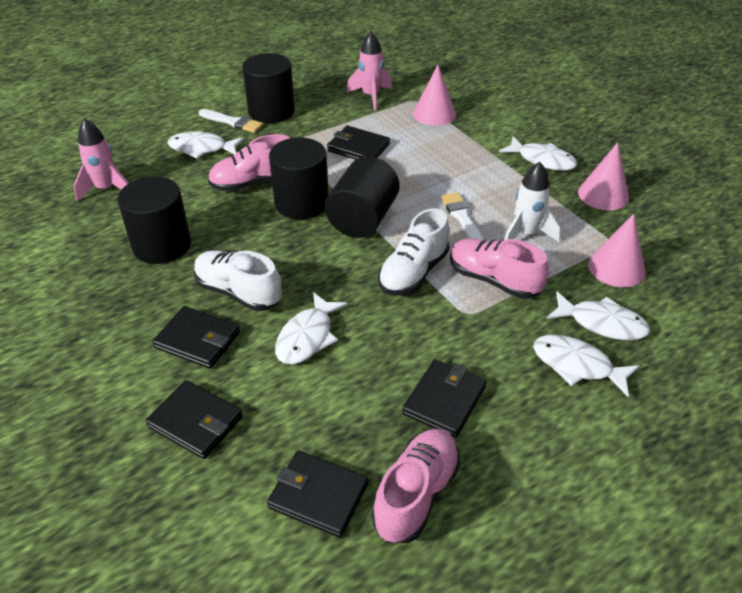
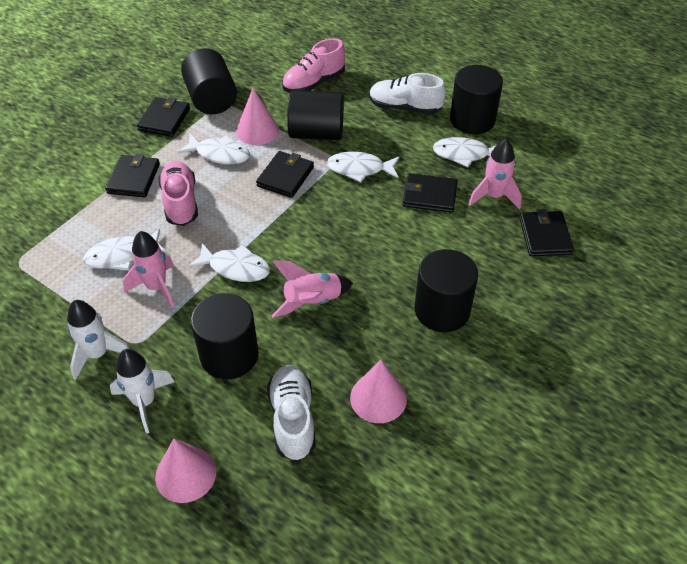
black cylinder: [117,177,191,264] [242,53,295,123] [269,137,329,219] [325,156,400,238] = 4 -> [181,48,237,114] [191,293,259,379] [287,90,344,140] [415,249,478,332] [450,65,503,134] = 5
pink rocket: [74,118,129,201] [346,31,392,110] = 2 -> [123,231,174,308] [272,260,353,318] [468,139,522,209] = 3
pink shoe: [208,134,290,192] [372,429,460,543] [450,238,549,299] = 3 -> [158,161,198,226] [282,38,345,93] = 2
white brush: [199,109,263,133] [441,192,484,240] = 2 -> none = 0
white rocket: [505,162,560,242] = 1 -> [67,300,129,380] [110,349,174,433] = 2

